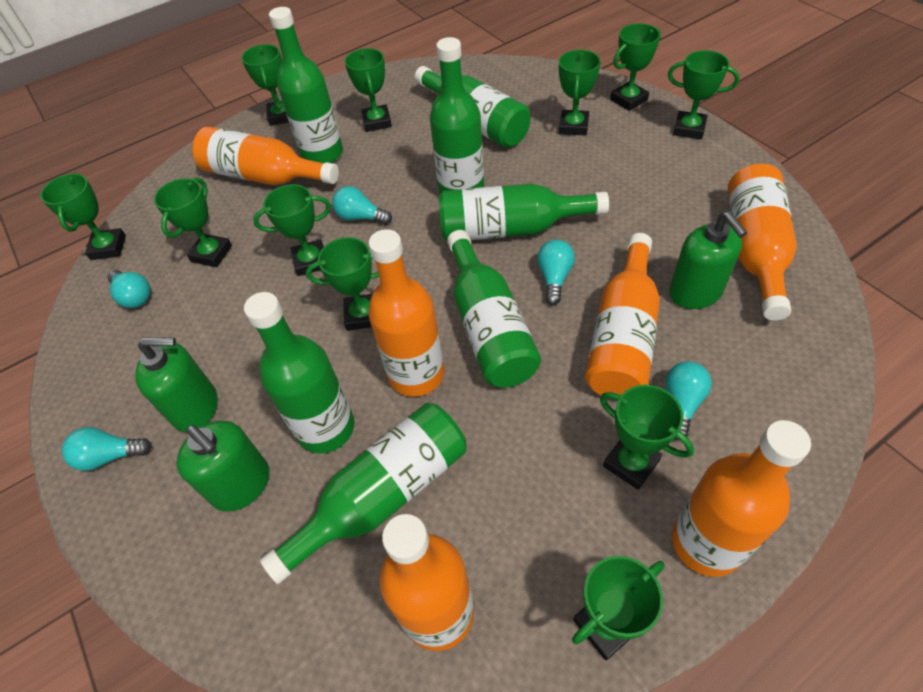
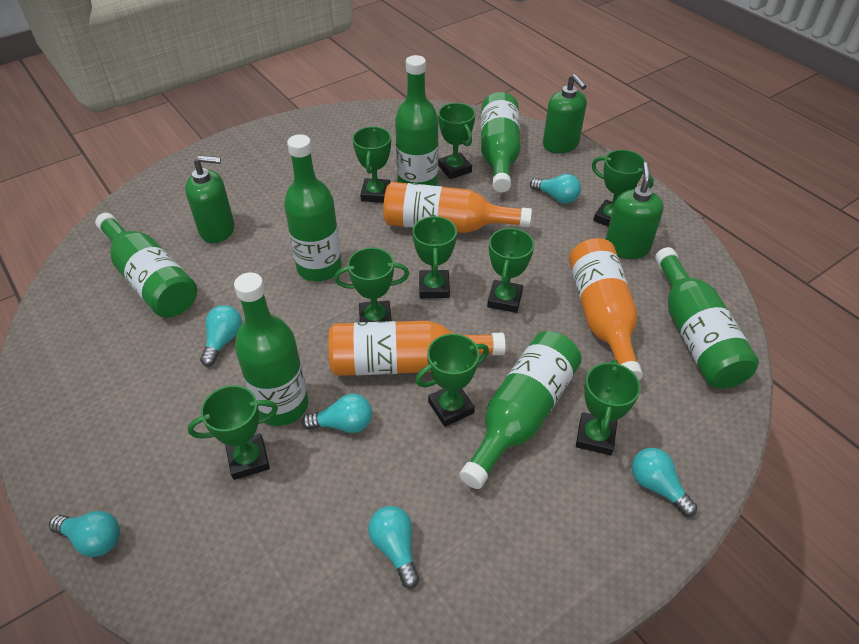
green trophy: [40,173,126,260] [154,177,232,267] [241,44,289,126] [253,184,331,276] [306,237,379,331] [345,48,392,132] [559,50,601,136] [572,556,665,660] [600,385,694,490] [610,23,661,111] [668,50,739,139] = 11 -> [188,385,278,480] [334,248,409,322] [352,127,391,203] [412,215,457,298] [415,334,489,427] [438,103,475,179] [487,227,534,313] [576,359,641,455] [592,150,654,227] = 9
orange bottle: [192,127,339,185] [368,229,444,397] [380,514,474,651] [585,233,660,396] [672,420,811,577] [728,164,797,321] = 6 -> [329,321,506,376] [383,182,532,233] [569,238,643,380] = 3
turquoise light bulb: [62,427,152,471] [107,270,151,308] [332,186,392,225] [537,239,575,305] [665,361,712,440] = 5 -> [49,511,120,557] [200,305,242,366] [302,394,372,433] [368,506,420,588] [530,174,581,204] [632,448,697,517] = 6

